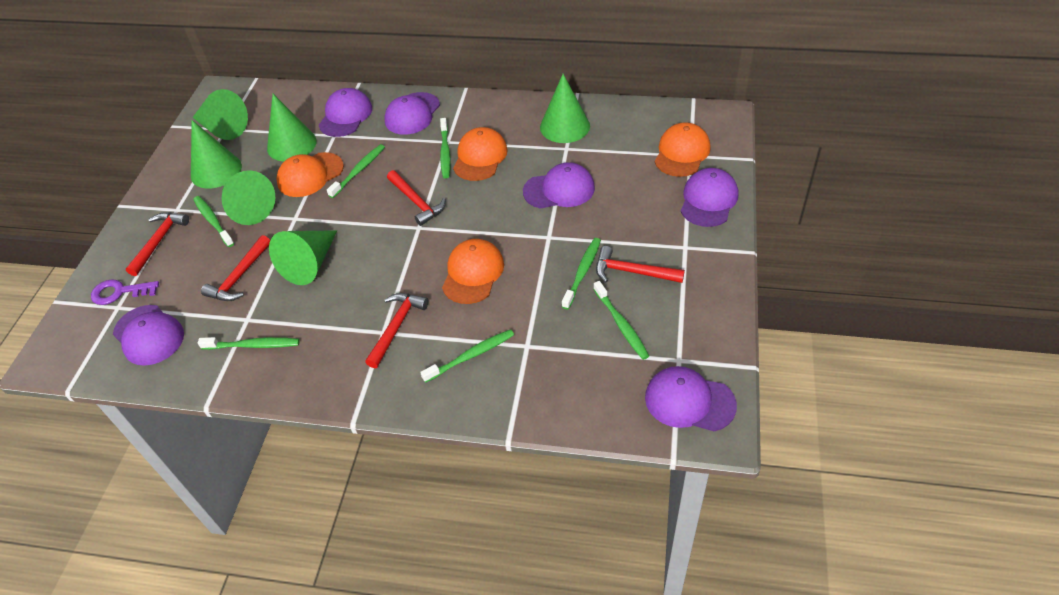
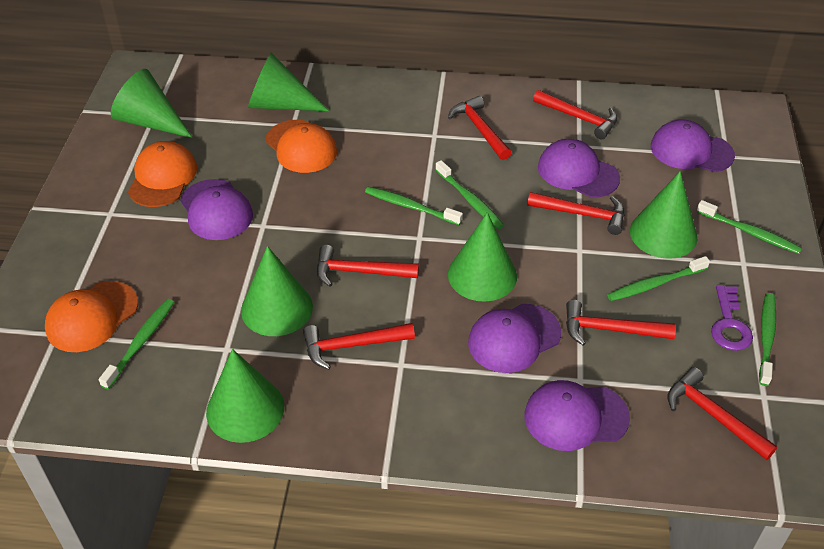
green toothbrush: [193,196,234,247] [198,337,300,350] [327,144,385,198] [420,329,514,383] [440,118,451,179] [562,238,601,309] [594,281,649,360] = 7 -> [99,299,174,389] [365,187,463,225] [436,160,504,229] [607,256,710,301] [697,200,802,254] [759,293,776,386] = 6
orange cap: [276,152,344,197] [442,239,504,304] [453,127,508,181] [655,122,711,177] = 4 -> [45,281,138,352] [128,141,197,207] [266,120,337,173] = 3
purple cap: [113,305,184,366] [319,88,372,137] [384,92,440,135] [523,162,595,209] [645,366,737,431] [681,168,738,227] = 6 -> [180,179,253,240] [468,304,561,373] [524,380,630,451] [538,139,620,197] [651,119,735,172] = 5
red hammer: [126,212,189,276] [201,235,270,301] [365,293,429,368] [387,170,446,226] [596,246,685,283] = 5 -> [303,323,415,370] [317,245,419,287] [448,96,511,160] [527,192,625,235] [533,90,618,139] [566,300,676,346] [668,367,777,460] = 7

